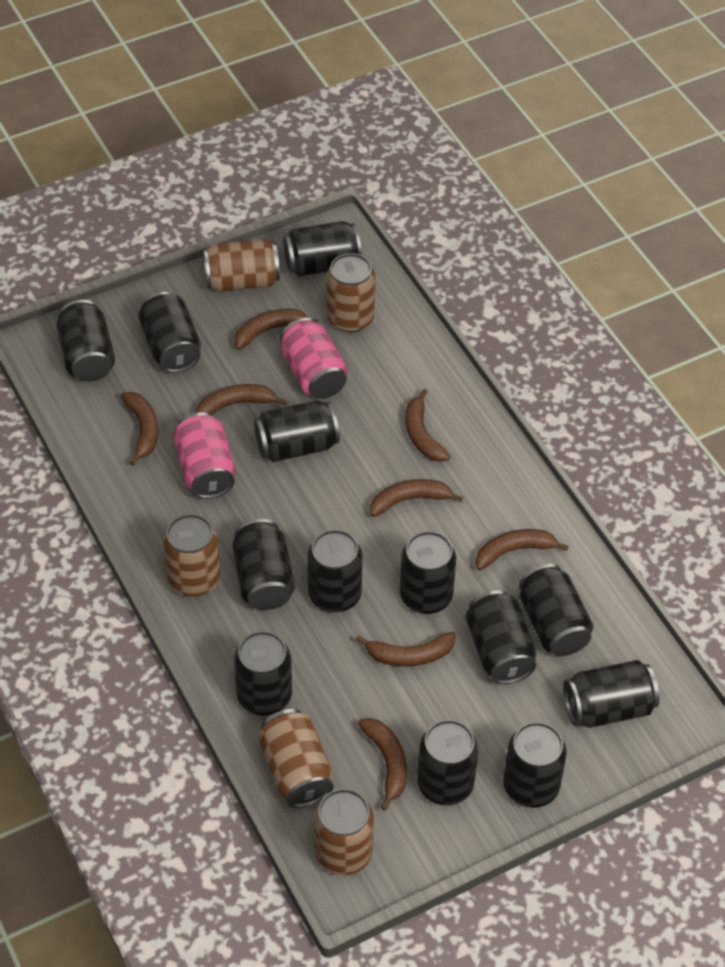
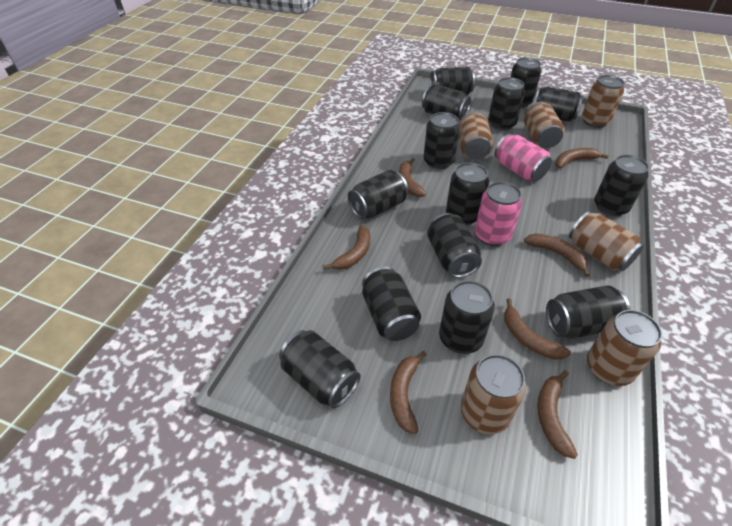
black can: [56,300,115,382] [138,292,201,373] [232,519,295,610] [234,631,292,716] [254,400,340,462] [283,221,362,276] [307,530,362,613] [400,531,456,614] [417,720,478,805] [466,590,536,684] [503,722,567,808] [519,564,593,656] [563,660,659,728] = 13 -> [279,330,360,408] [348,170,408,219] [362,267,421,341] [422,84,471,120] [424,112,460,169] [427,213,482,278] [430,67,475,95] [439,280,495,354] [446,163,489,225] [488,77,525,130] [510,57,542,108] [534,86,583,122] [546,285,630,339] [594,155,649,216] = 14
brown banana: [121,392,158,465] [196,384,286,415] [234,309,318,350] [356,632,456,667] [358,718,407,811] [370,479,463,517] [406,389,451,462] [476,529,569,570] = 8 -> [323,225,370,270] [390,351,427,434] [399,158,426,197] [504,298,571,360] [524,233,590,277] [538,370,578,459] [555,148,609,168] = 7
brown can: [163,514,221,597] [203,238,280,292] [258,709,334,808] [314,789,374,876] [326,253,375,332] = 5 -> [459,112,493,160] [461,354,526,434] [524,102,565,148] [569,211,644,271] [582,75,624,128] [587,310,662,386] = 6

